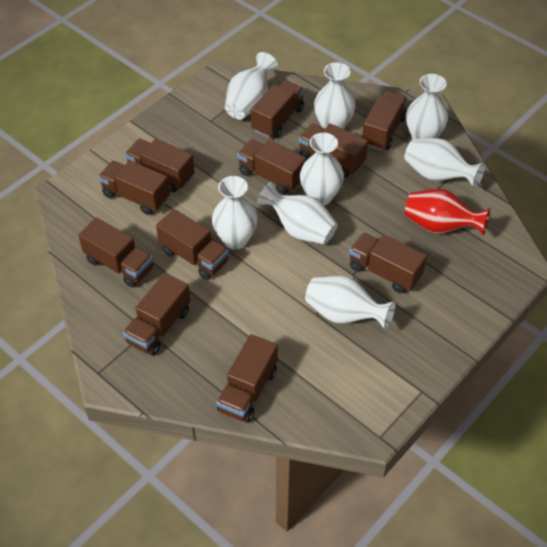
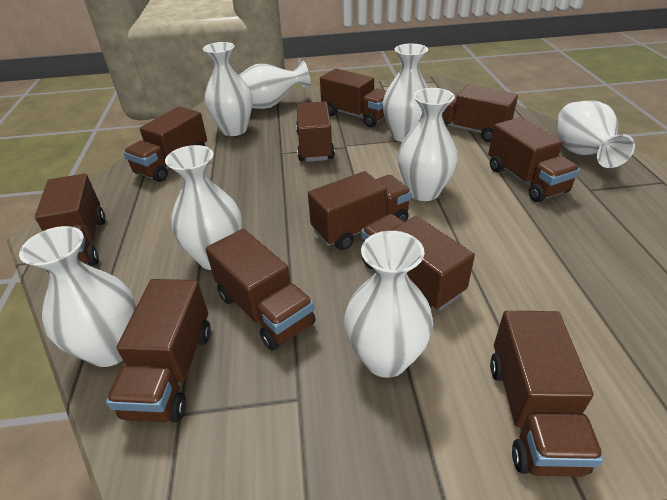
red vase: [405,189,490,236] = 1 -> none = 0

